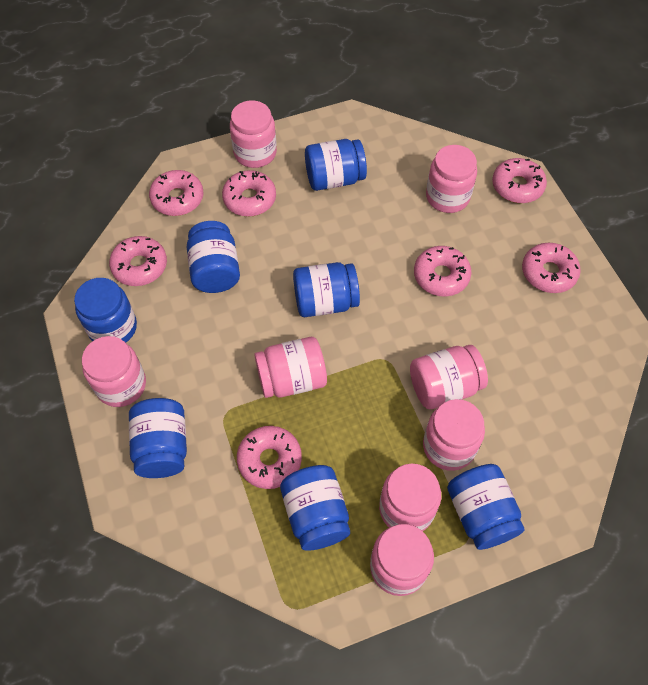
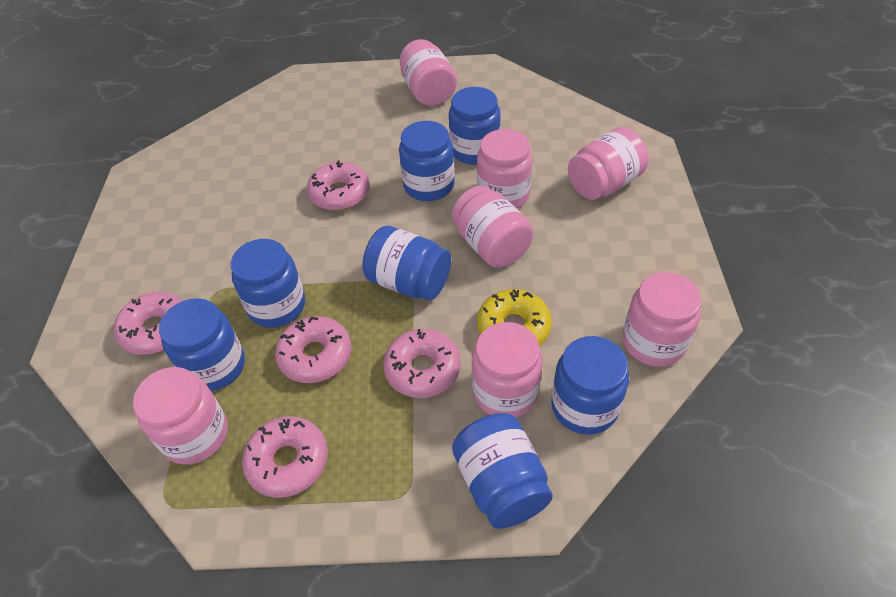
pink donut: [109,236,167,286] [149,170,204,216] [222,170,276,217] [237,426,302,489] [414,246,471,296] [492,158,547,203] [522,243,581,293] = 7 -> [114,292,182,355] [242,416,328,498] [275,316,351,383] [307,160,369,210] [383,329,461,398] = 5
pink jar: [82,336,146,407] [230,101,277,168] [254,337,327,398] [370,524,434,596] [379,463,441,531] [410,345,488,409] [423,399,485,471] [426,145,477,213] = 8 -> [133,367,228,465] [399,39,457,106] [452,186,534,268] [471,322,543,418] [477,129,532,209] [568,127,649,200] [623,272,701,367] = 7
yellow donut: none = 0 -> [477,289,552,346] = 1

